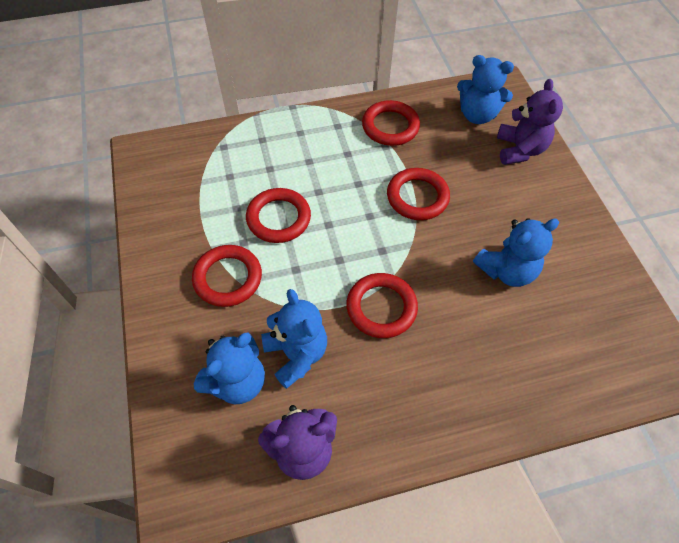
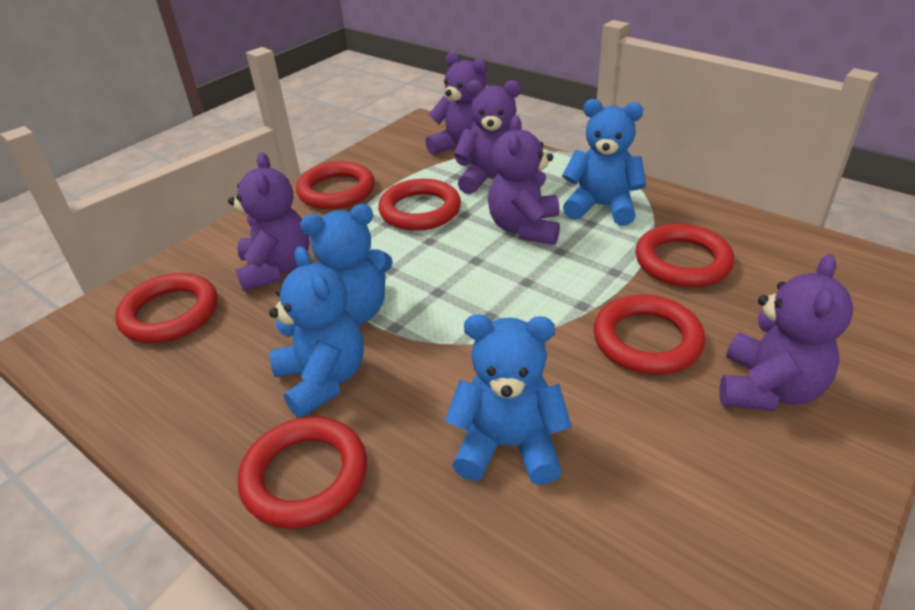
purple teddy bear: [258,405,337,480] [497,79,563,165] = 2 -> [228,152,310,292] [425,52,486,166] [454,80,521,194] [488,115,560,245] [719,254,853,411] = 5
red ring: [192,245,262,307] [246,188,311,243] [346,273,418,338] [362,100,420,146] [387,168,450,220] = 5 -> [115,273,218,343] [238,417,367,529] [296,161,375,209] [378,179,461,231] [593,294,705,375] [636,224,734,287] = 6

